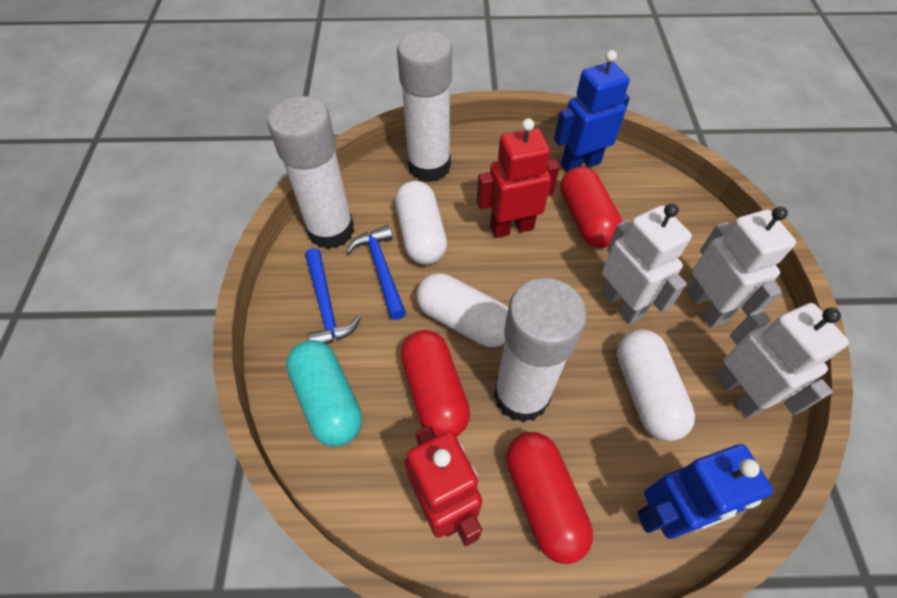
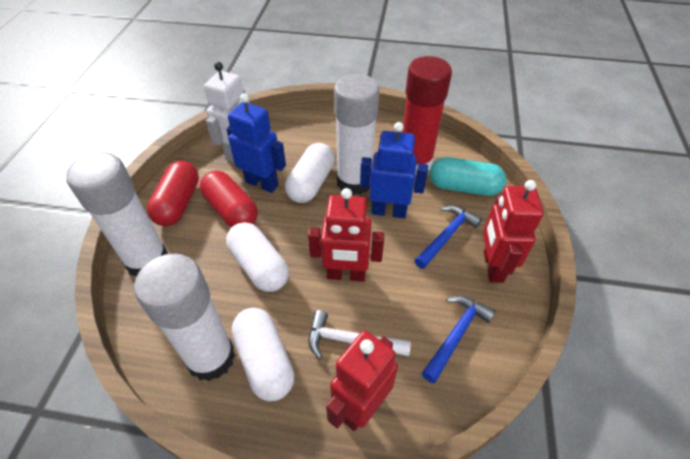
red capsule: [401,330,470,437] [506,432,593,564] [560,167,622,248] = 3 -> [147,161,199,226] [200,170,258,227] = 2
red glue stick: none = 0 -> [402,56,452,175] = 1
red robot: [405,425,482,546] [477,118,560,238] = 2 -> [308,188,384,282] [326,330,398,431] [483,180,544,283] = 3
white hammer: none = 0 -> [308,310,411,359] = 1
white robot: [602,203,692,324] [687,207,796,328] [715,303,849,418] = 3 -> [204,62,249,162] = 1

